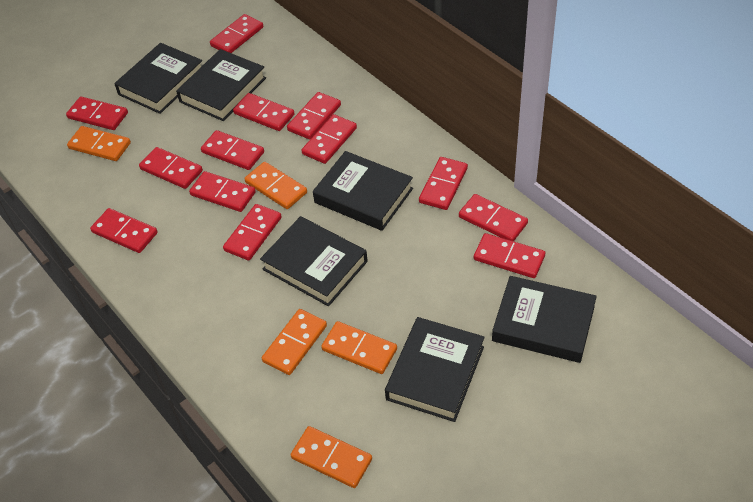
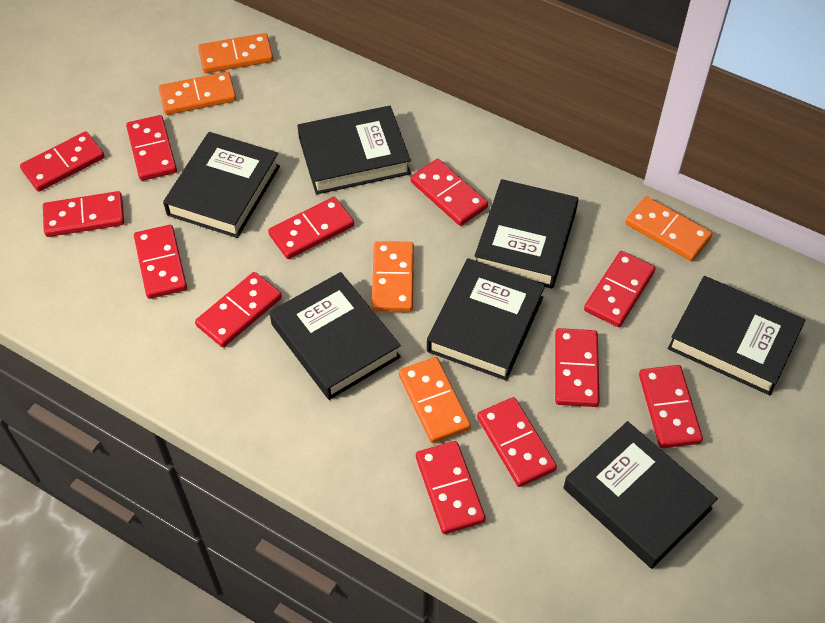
black book: [114,43,202,114] [176,49,266,121] [260,216,368,306] [313,151,413,231] [385,317,485,422] [492,276,597,363] = 6 -> [163,132,280,238] [270,272,401,400] [297,106,411,194] [427,258,545,381] [474,179,578,289] [563,421,718,569] [668,276,805,395] = 7
red domino: [66,96,128,130] [90,208,158,253] [139,147,203,189] [189,171,256,212] [201,130,264,170] [210,14,263,53] [223,204,282,260] [233,93,295,131] [287,92,341,139] [301,114,357,164] [419,157,468,210] [459,194,528,241] [474,233,545,278] = 13 -> [20,131,105,192] [43,191,124,237] [126,115,177,181] [134,225,187,299] [195,272,282,347] [268,197,354,259] [411,159,488,226] [416,441,486,534] [477,397,557,487] [555,328,600,407] [584,251,656,327] [639,365,703,448] = 12

